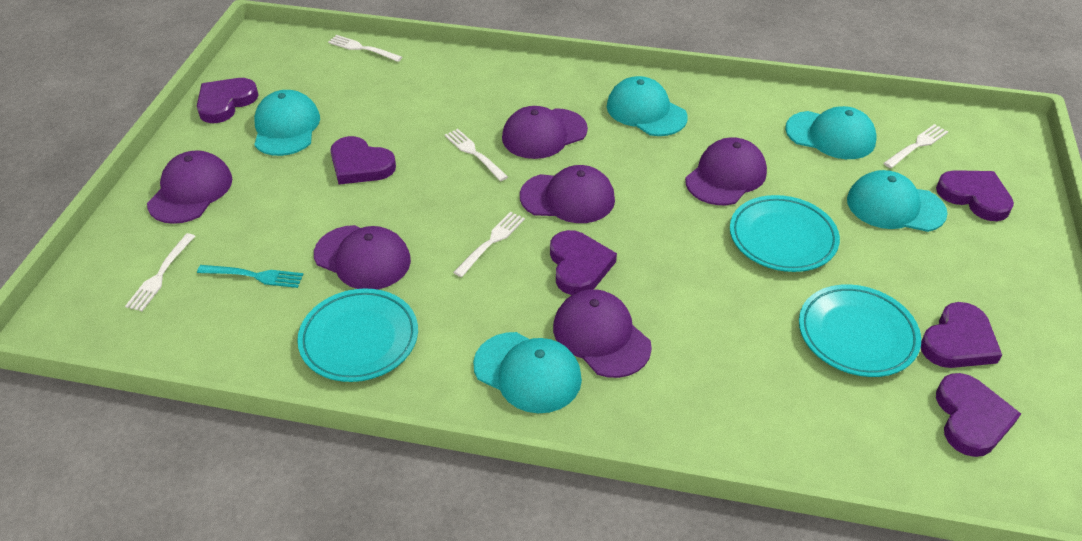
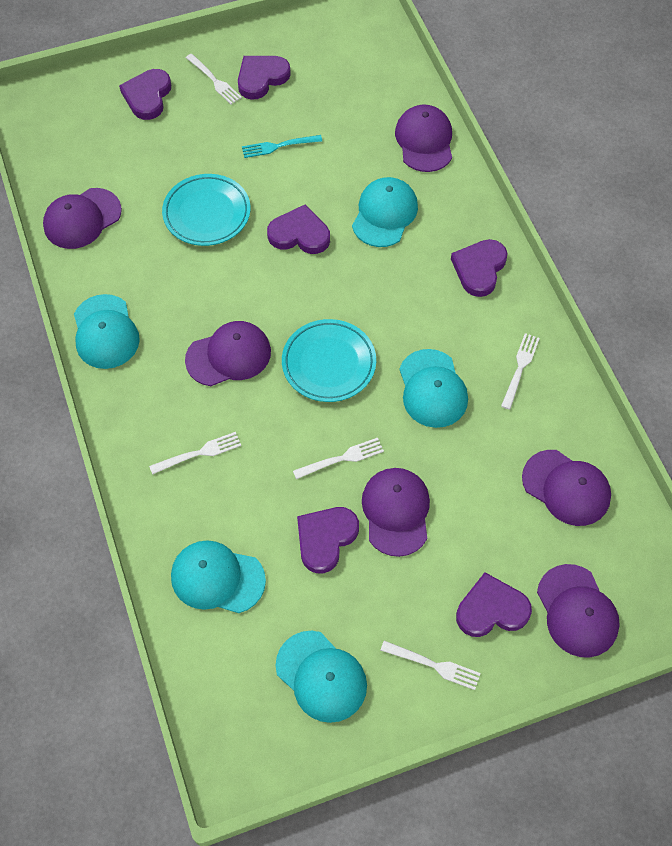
turquoise plate: [297,289,418,382] [730,195,840,272] [799,284,921,377] = 3 -> [162,174,250,246] [282,319,376,402] = 2

